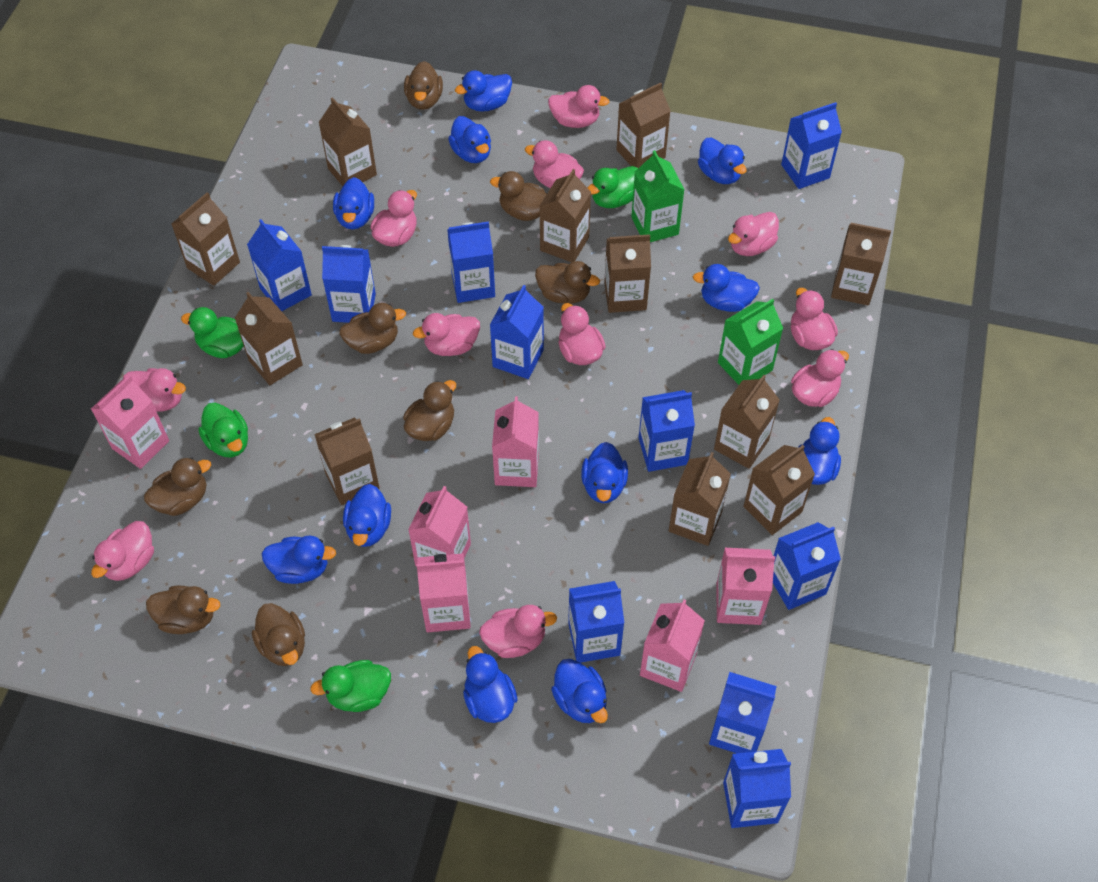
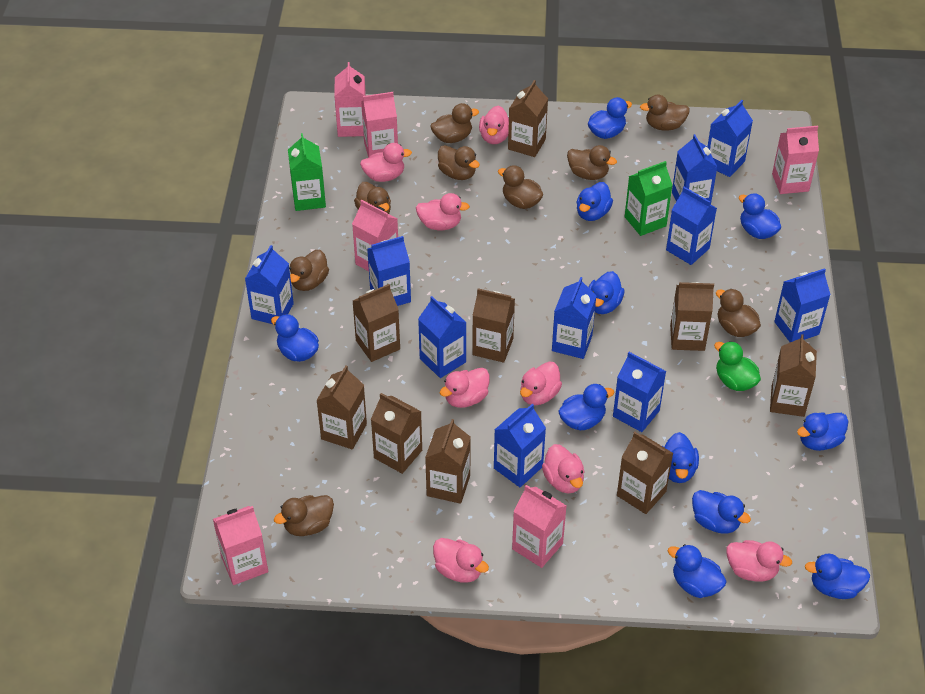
brown carton: [171,192,240,286] [235,292,303,385] [314,417,379,505] [318,97,377,186] [540,169,591,262] [604,234,651,313] [616,83,671,168] [669,452,731,546] [714,375,780,469] [743,445,815,535] [831,223,891,305] = 11 -> [316,365,367,449] [353,284,400,362] [371,393,422,474] [425,419,471,504] [472,288,515,363] [508,80,548,157] [617,432,673,514] [670,282,714,351] [770,334,817,417] = 9
brown duck: [144,457,211,516] [146,586,220,634] [252,603,305,666] [339,303,406,354] [403,380,456,441] [404,61,443,110] [490,171,547,221] [535,261,600,304] = 8 -> [274,495,334,536] [289,250,329,291] [354,182,391,214] [430,103,479,143] [438,145,480,180] [498,165,543,209] [567,145,617,180] [640,95,690,131] [716,289,761,337] = 9
green duck: [181,307,244,358] [198,403,248,457] [310,660,391,712] [587,166,638,208] = 4 -> [714,341,761,391] = 1
pink duck: [91,521,154,581] [123,368,186,412] [371,190,417,247] [413,313,480,356] [479,605,557,658] [525,140,584,188] [548,85,609,128] [558,303,606,365] [728,212,779,256] [791,288,838,350] [791,349,849,407] = 11 -> [360,143,412,182] [416,193,470,230] [433,538,489,583] [440,368,490,408] [479,105,509,144] [520,362,562,405] [542,444,584,494] [726,540,792,582] = 8

